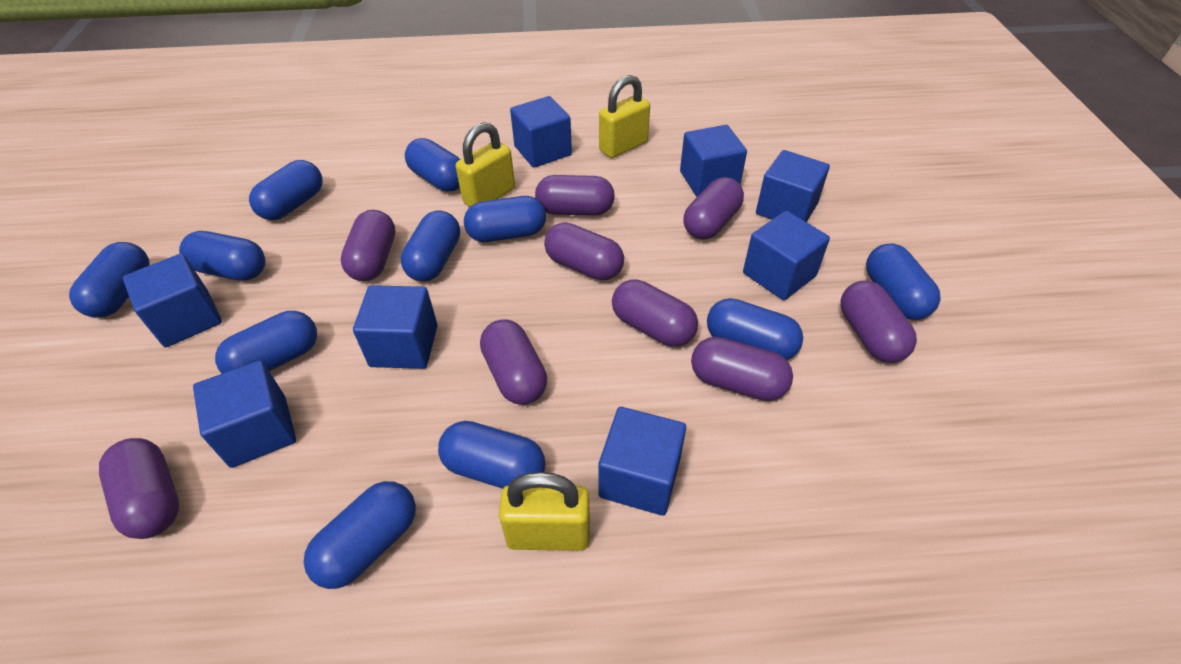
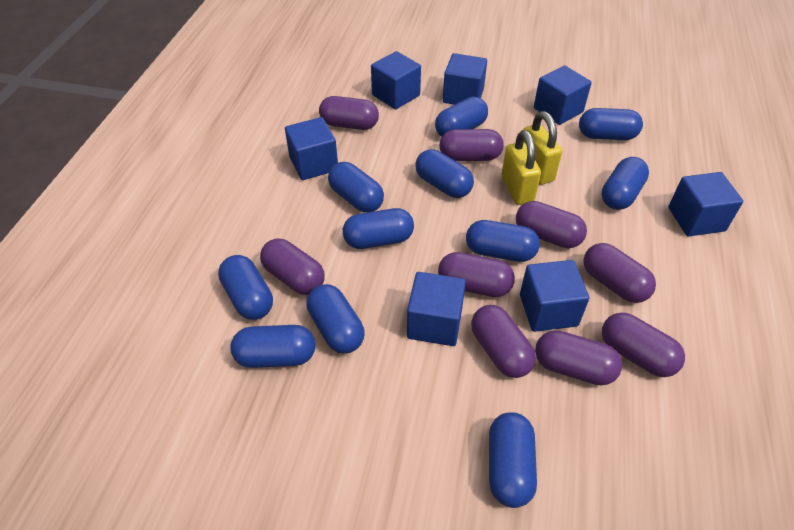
blue cube: [123,254,222,347] [193,361,296,468] [353,285,438,369] [510,96,572,168] [599,407,686,516] [680,125,747,197] [743,211,830,300] [756,150,830,222] = 8 -> [285,117,338,180] [371,51,421,109] [407,272,466,346] [443,53,487,105] [520,260,589,332] [534,65,592,125] [668,172,743,237] = 7
yellow padlock: [456,122,515,207] [499,472,590,551] [599,75,650,158] = 3 -> [502,130,541,205] [523,111,563,185] = 2

